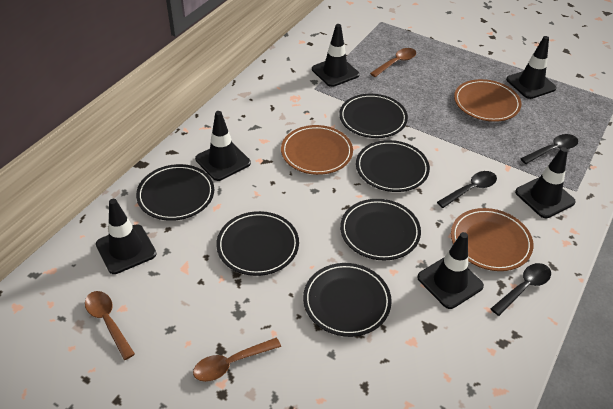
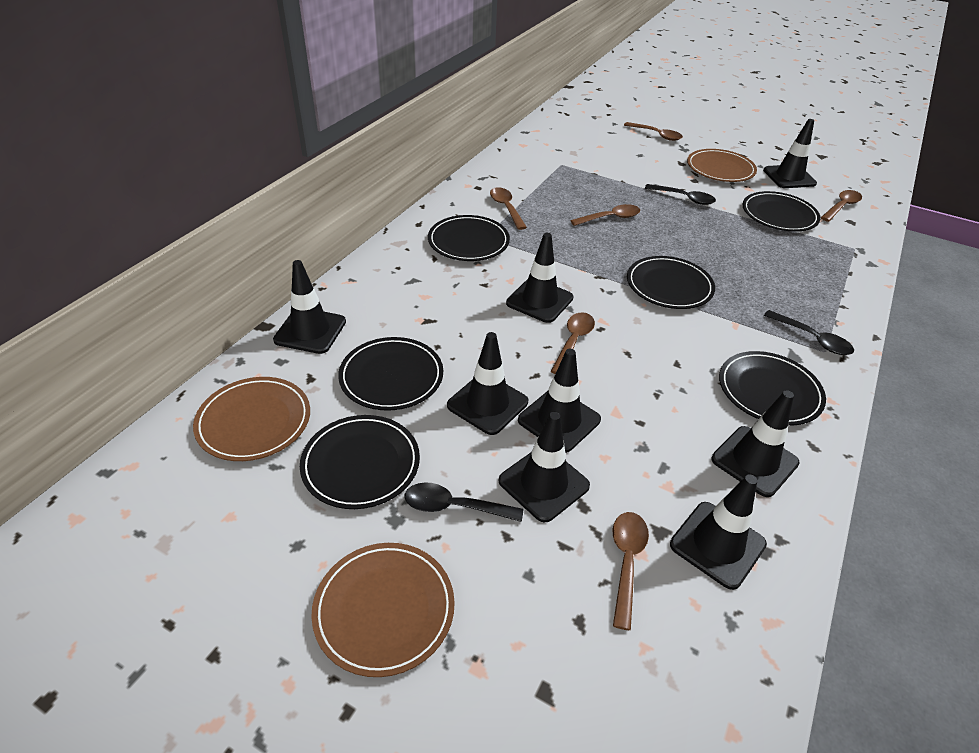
black traffic cone: [96,199,156,274] [195,111,251,181] [312,24,359,87] [417,232,484,309] [506,36,557,99] [515,147,576,218] = 6 -> [273,260,346,354] [447,332,528,435] [499,412,590,523] [506,233,573,323] [518,349,601,453] [670,474,767,590] [711,390,800,497] [763,119,817,188] = 8
brown spoon: [85,291,135,360] [193,338,281,382] [370,48,416,77] = 3 -> [490,187,527,230] [551,312,595,374] [570,204,640,226] [613,512,649,630] [624,122,683,141] [821,190,862,222] = 6

